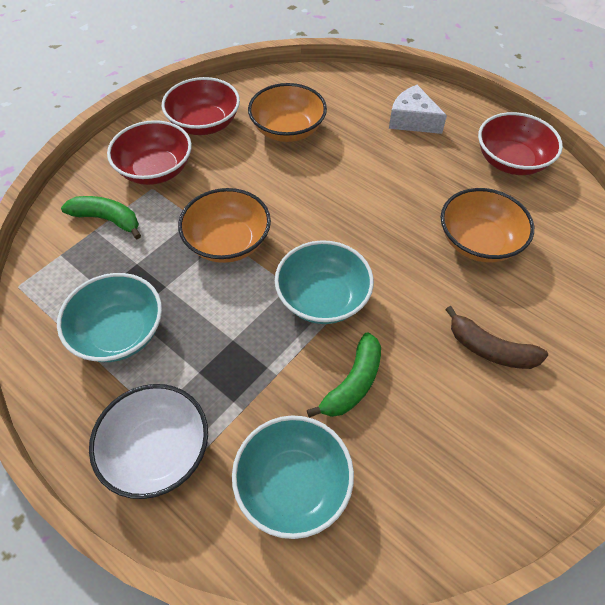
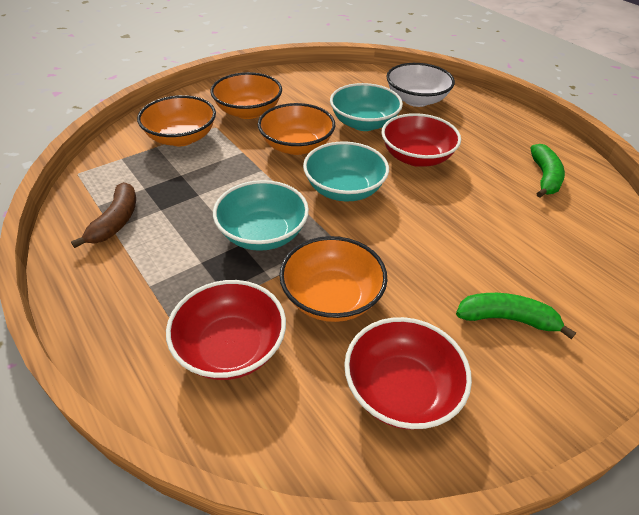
orange bowl: [178,188,271,263] [248,83,327,142] [441,188,534,263] = 3 -> [137,95,216,146] [211,72,282,119] [258,103,335,155] [279,236,387,322] = 4
white cheese: [389,85,447,134] = 1 -> none = 0

